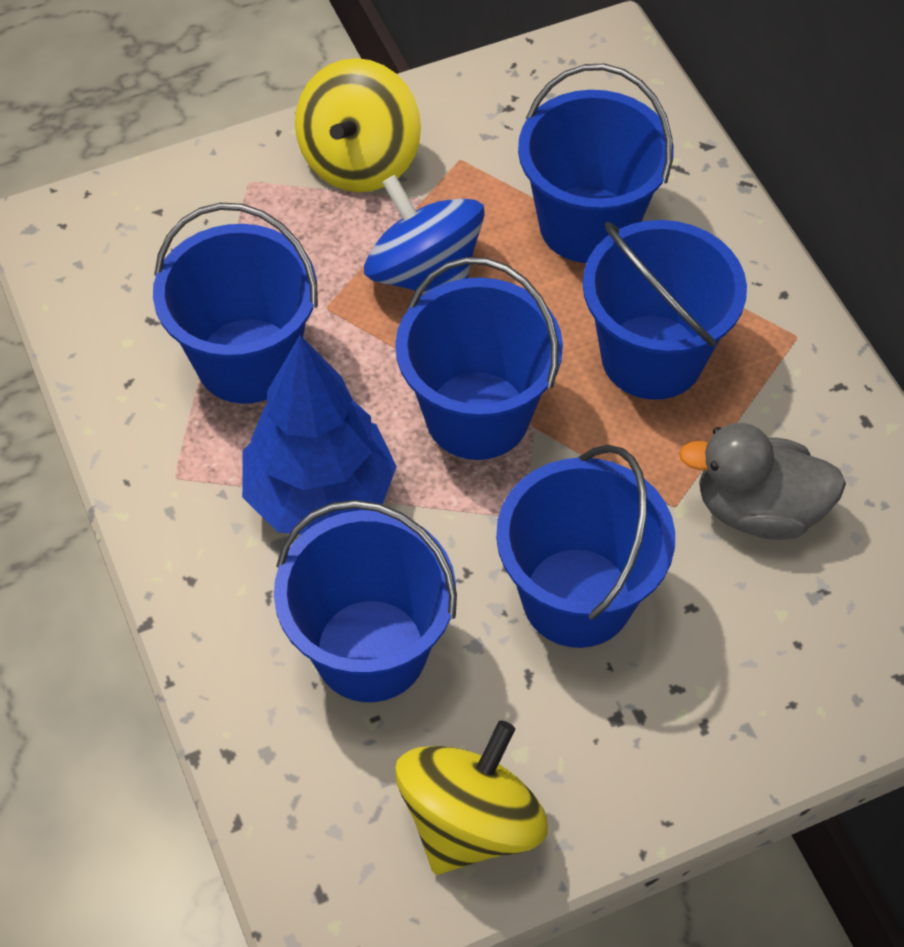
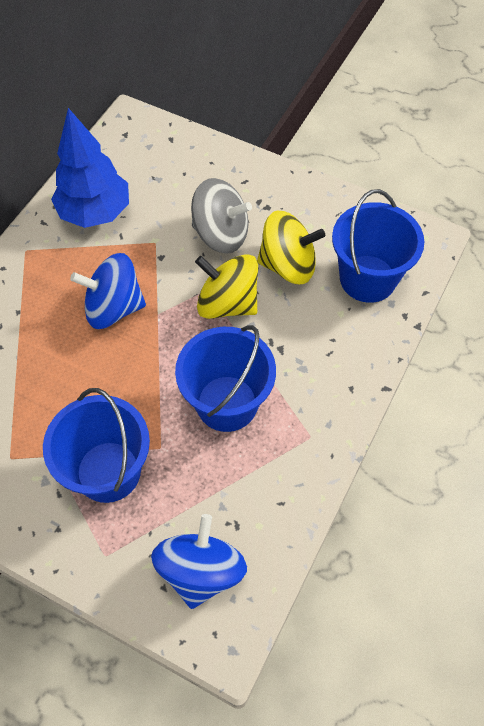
blue bucket: [153,203,318,404] [274,500,457,702] [395,257,563,460] [496,445,675,648] [518,64,673,263] [583,220,747,400] = 6 -> [43,388,150,503] [175,325,276,432] [332,189,424,303] = 3
blue spinning top: [364,175,485,294] = 1 -> [70,253,146,329] [151,514,247,609] = 2
grey duck: [679,423,846,540] = 1 -> none = 0
grey spinning top: none = 0 -> [191,178,252,254] = 1

